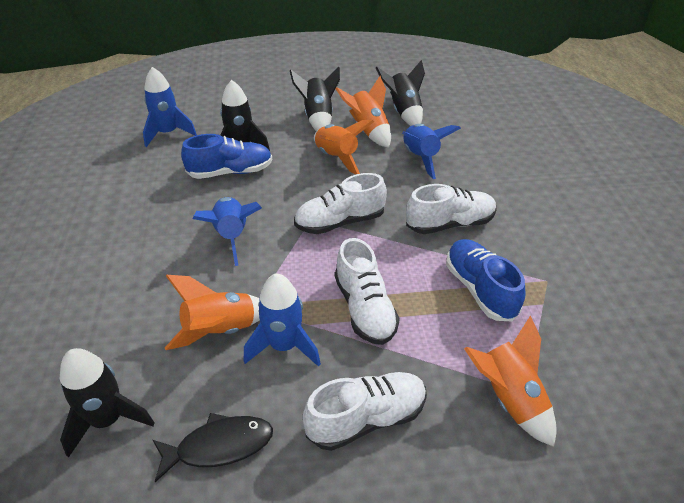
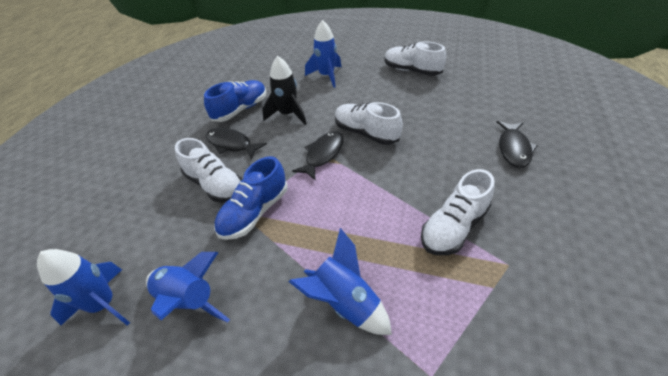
black fish: [153,413,273,482] = 1 -> [206,128,267,159] [292,131,343,181] [497,121,538,168] = 3
black rocket: [60,348,155,458] [220,80,270,151] [290,66,340,131] [376,60,425,126] = 4 -> [262,56,307,125] = 1
orange rocket: [165,275,260,350] [314,120,374,175] [336,76,391,148] [464,315,557,447] = 4 -> none = 0

